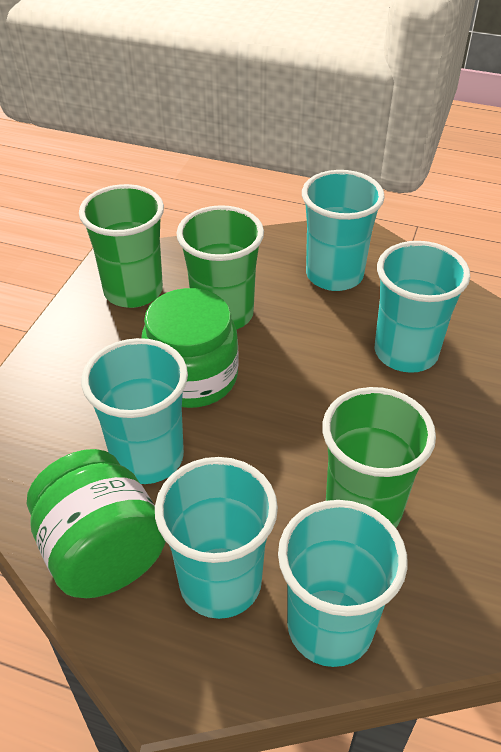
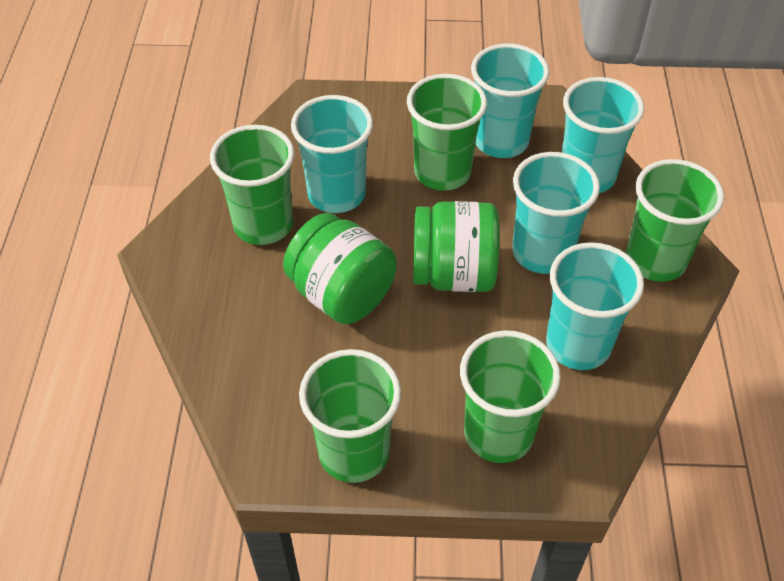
green cup: [79,184,164,308] [176,205,264,330] [322,387,436,528] = 3 -> [210,125,295,245] [299,349,401,483] [407,74,487,191] [460,330,561,463] [625,159,724,282] = 5

